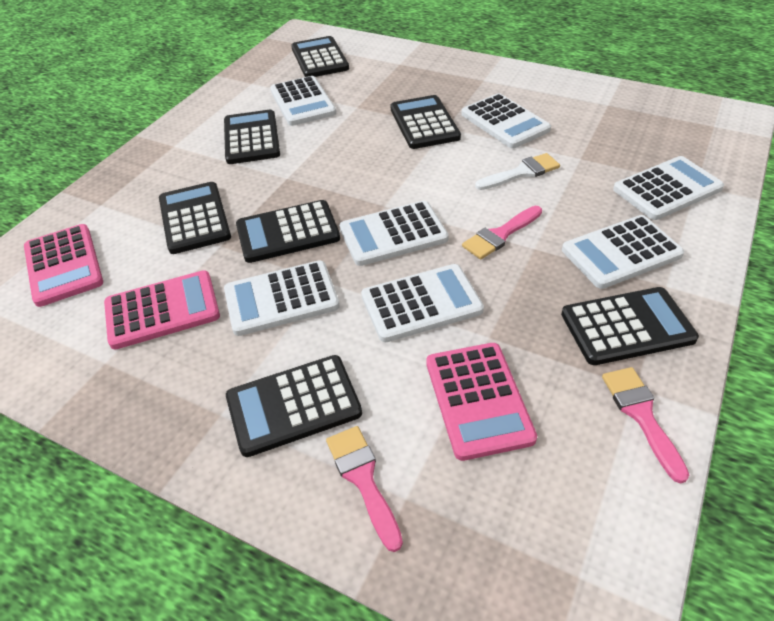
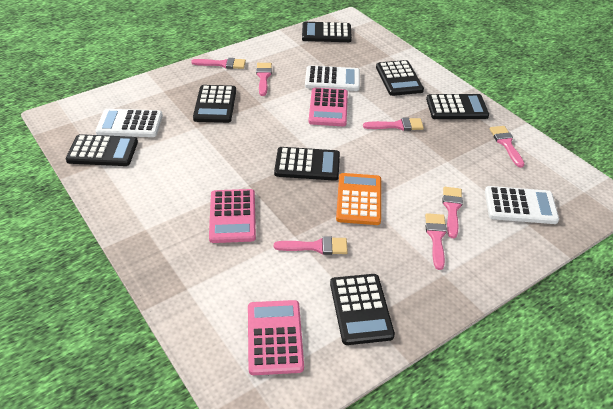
orange calculator: none = 0 -> [336,173,381,225] = 1
pink brush: [326,426,403,552] [462,206,542,259] [602,367,689,484] = 3 -> [191,58,246,69] [256,63,272,96] [274,236,348,255] [363,118,424,131] [425,213,447,270] [443,187,463,238] [489,126,525,168] = 7
white brush: [475,153,560,190] = 1 -> none = 0
white calculator: [224,260,340,336] [270,76,336,126] [339,201,449,266] [361,264,484,342] [462,93,551,148] [562,215,684,289] [613,156,724,220] = 7 -> [95,109,163,137] [305,65,360,91] [485,186,559,224] = 3

